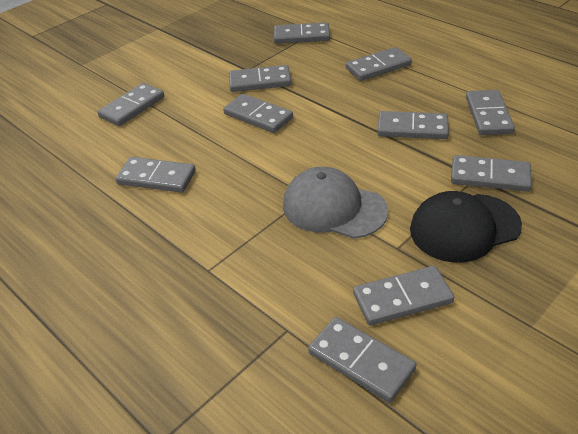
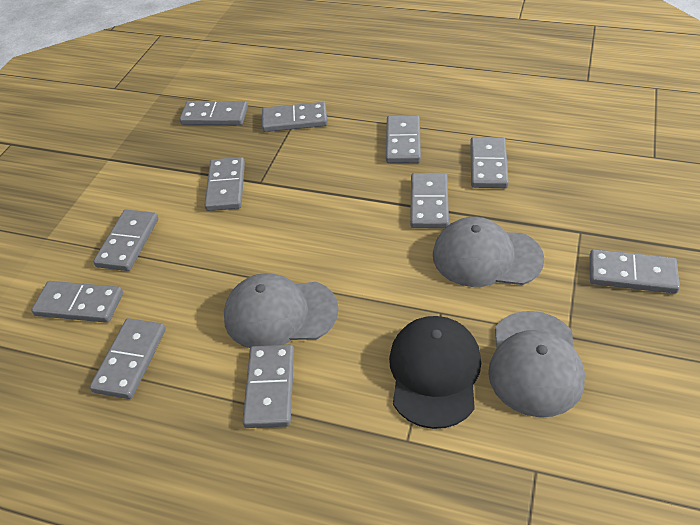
grey cap: [283,167,388,239] = 1 -> [224,273,339,348] [433,217,544,287] [488,311,585,417] = 3

